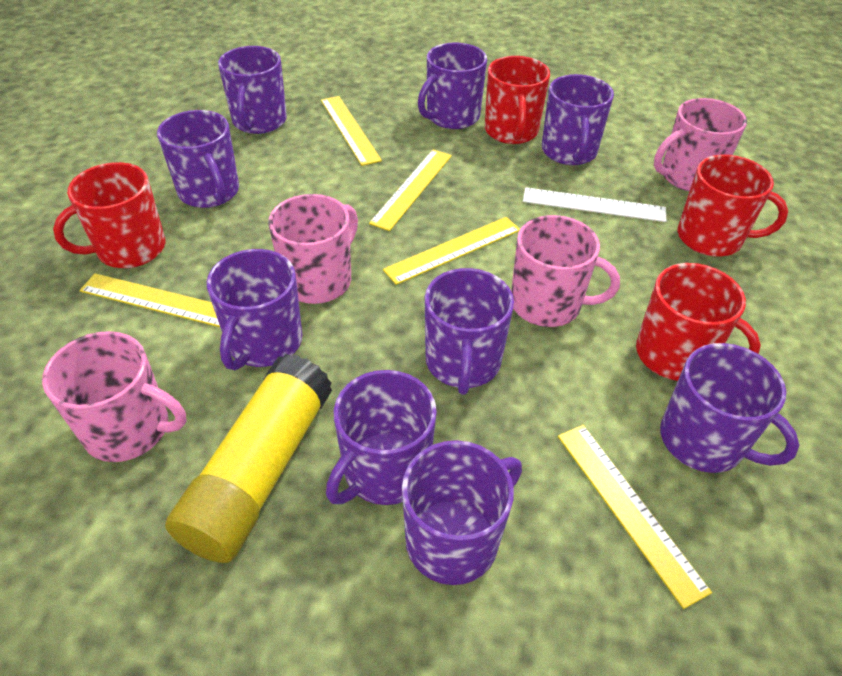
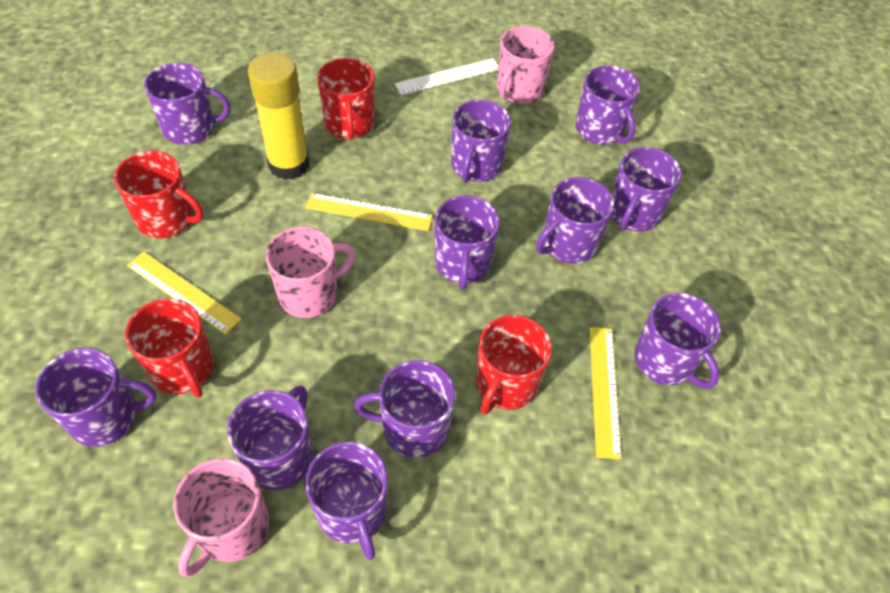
pink mug: [42,331,186,462] [268,194,358,304] [511,215,620,327] [654,98,747,191] = 4 -> [173,458,269,577] [266,227,356,318] [497,26,554,104] = 3
purple mug: [157,110,239,208] [206,249,302,370] [218,46,287,134] [326,370,437,505] [402,440,522,585] [418,42,487,129] [425,268,514,395] [542,74,614,165] [660,343,799,473] = 9 -> [35,348,156,447] [144,63,230,145] [227,386,313,490] [305,442,388,560] [354,360,456,458] [435,195,500,290] [451,100,511,183] [536,177,614,264] [576,66,640,145] [611,147,681,231] [634,293,721,389] = 11
yellow ruler: [79,273,220,327] [321,96,382,166] [369,150,452,231] [383,217,520,285] [558,425,712,609] = 5 -> [127,252,241,335] [305,193,433,231] [590,327,621,459] = 3

